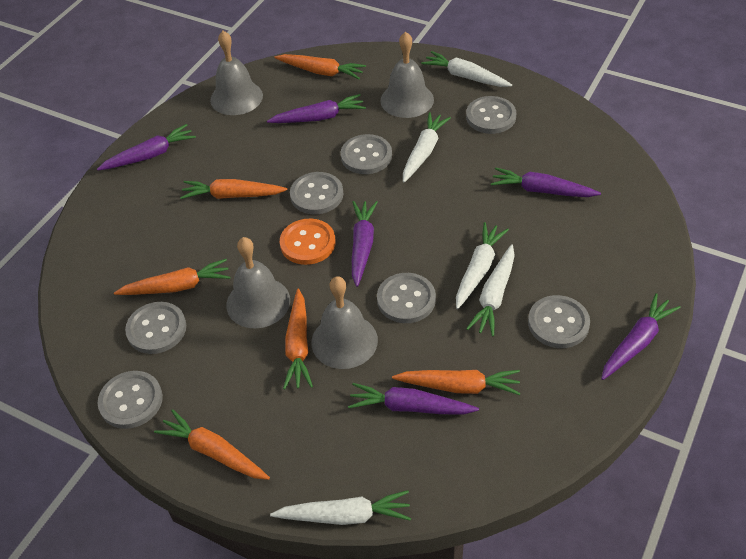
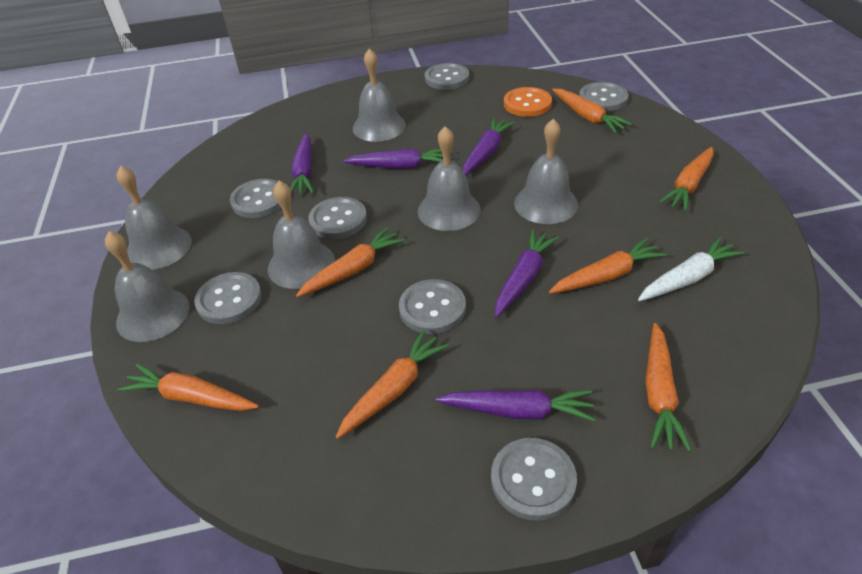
grey bell: [210,31,263,115] [226,237,290,328] [311,276,378,369] [380,32,434,118] = 4 -> [105,231,189,342] [117,165,192,270] [268,181,335,289] [353,49,406,142] [418,126,481,231] [514,119,578,224] = 6
orange carrot: [114,259,230,295] [154,409,270,480] [180,179,287,199] [275,54,366,79] [283,289,313,389] [392,370,521,395] = 6 -> [118,364,259,411] [296,227,405,297] [336,330,449,439] [549,238,667,294] [552,89,632,133] [646,323,692,452] [659,147,714,211] = 7
purple carrot: [97,124,196,170] [267,94,366,123] [348,383,479,415] [352,201,378,287] [491,167,601,197] [601,293,681,380] = 6 -> [290,133,314,195] [343,149,443,169] [436,390,595,421] [463,118,515,175] [495,229,559,318] = 5
white carrot: [270,490,411,525] [403,112,451,183] [421,51,512,87] [456,222,509,309] [466,244,515,337] = 5 -> [638,237,744,301] = 1

